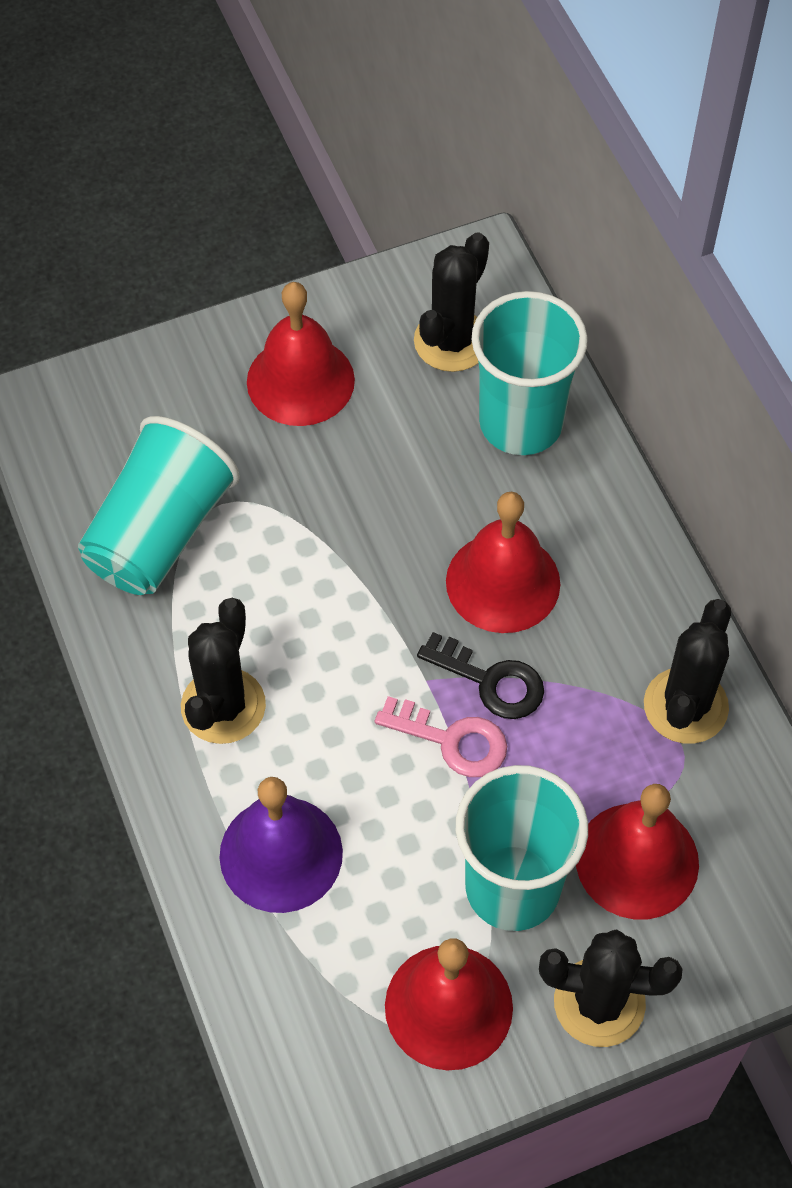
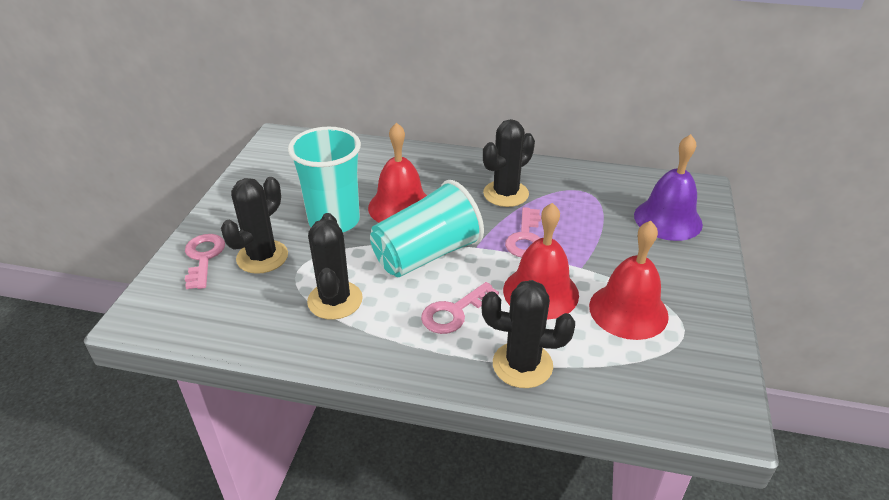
black key: [417,632,544,719] = 1 -> none = 0
pink key: [375,696,507,777] = 1 -> [185,234,225,289] [421,282,499,334] [505,207,541,257] = 3
red bell: [247,282,355,426] [385,938,513,1070] [446,492,560,633] [576,784,699,920] = 4 -> [368,122,427,223] [503,203,579,320] [589,221,669,340] = 3
turquoise cup: [78,416,240,595] [456,765,588,931] [471,291,588,455] = 3 -> [288,126,361,232] [370,180,484,277] = 2

